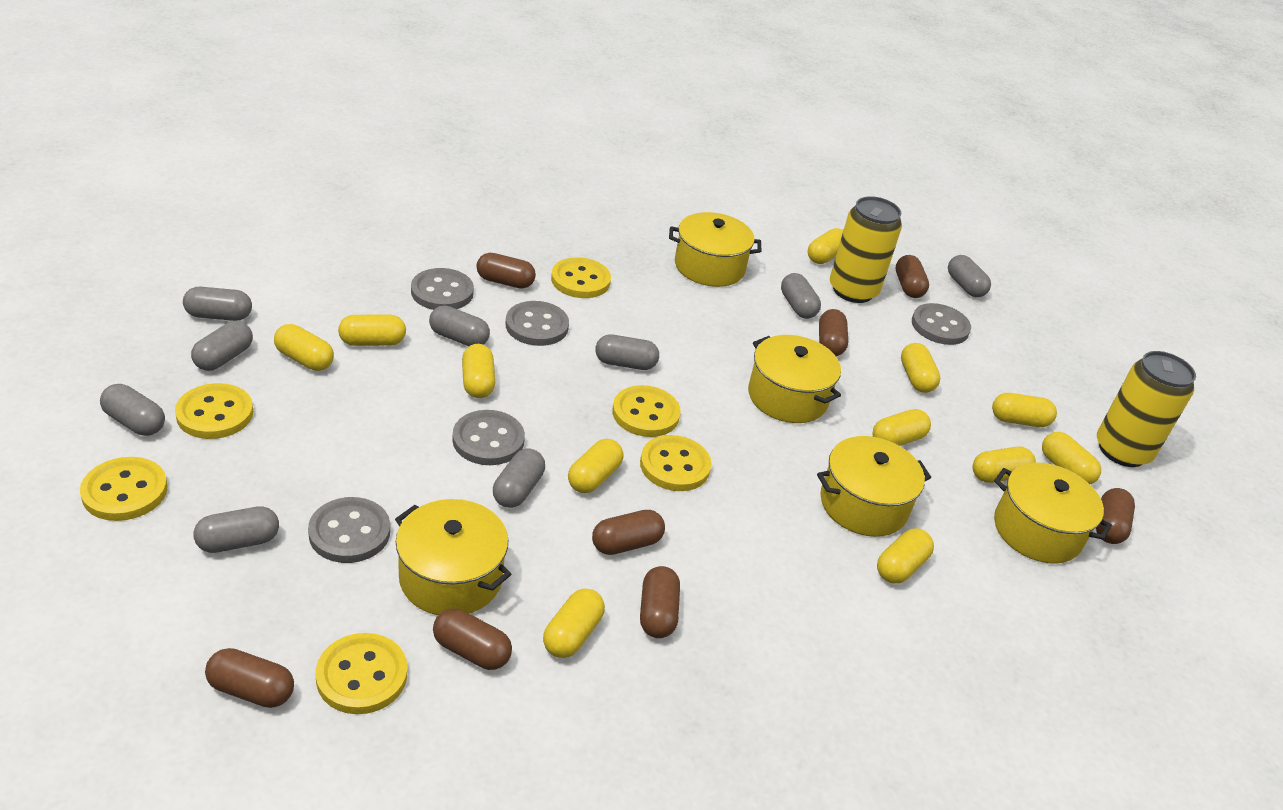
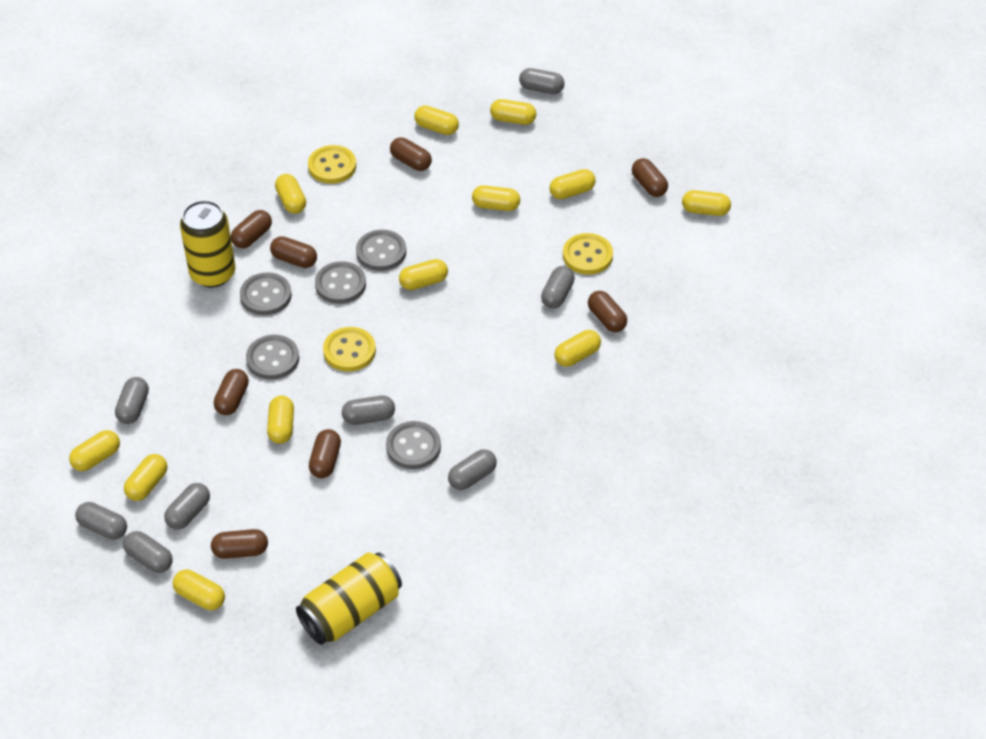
grey capsule: [100,384,165,436] [183,287,252,321] [191,321,253,371] [194,506,279,553] [429,306,490,346] [493,448,545,508] [595,334,659,370] [781,273,821,319] [948,255,991,297] = 9 -> [75,502,127,540] [115,377,149,424] [123,531,173,573] [164,483,210,530] [342,396,395,425] [448,449,497,490] [519,68,565,94] [541,266,575,308] = 8
yellow button: [80,457,168,521] [175,383,253,439] [316,633,407,714] [551,257,611,298] [612,385,681,437] [640,435,712,491] = 6 -> [308,145,356,184] [323,327,376,372] [563,233,613,275] = 3
yellow pot: [395,499,511,615] [669,212,761,287] [748,335,841,423] [817,436,931,537] [994,462,1112,564] = 5 -> none = 0

